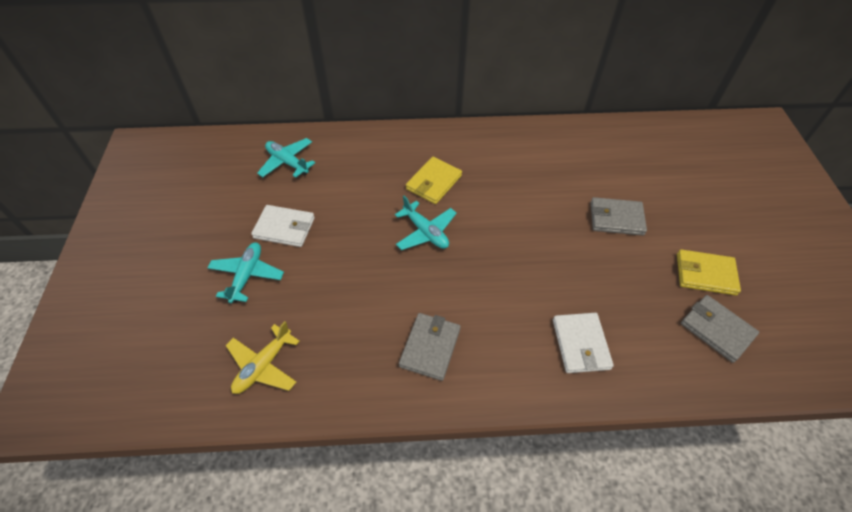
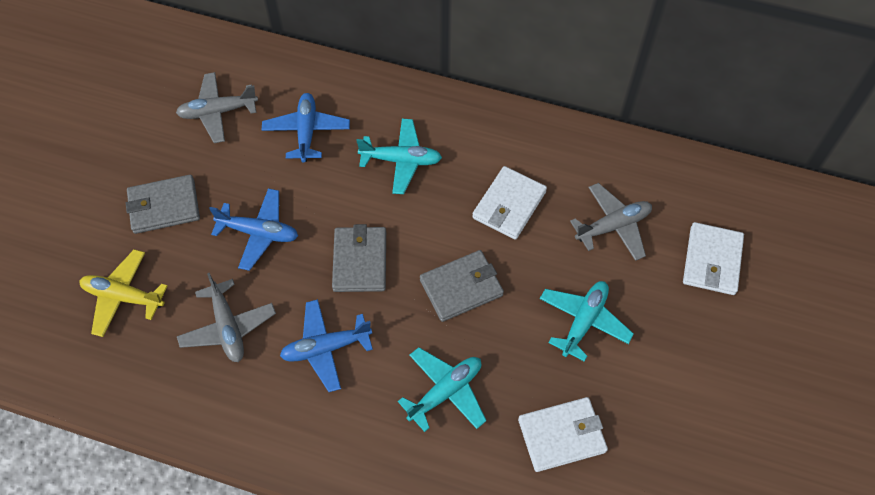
blue plane: none = 0 -> [209,188,298,271] [262,93,350,162] [280,299,373,392] = 3
grey plane: none = 0 -> [176,72,258,143] [177,273,276,362] [570,183,652,261] = 3
white wallet: [251,205,315,247] [553,313,614,373] = 2 -> [472,166,547,240] [518,397,608,472] [683,222,744,295] = 3
yellow wallet: [406,157,462,204] [677,249,741,296] = 2 -> none = 0

